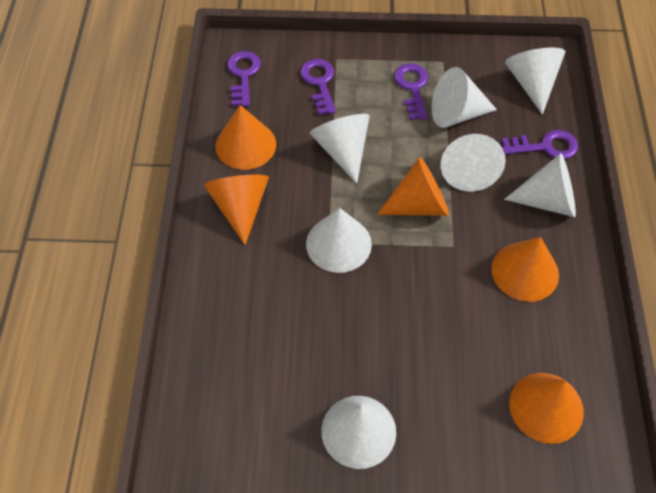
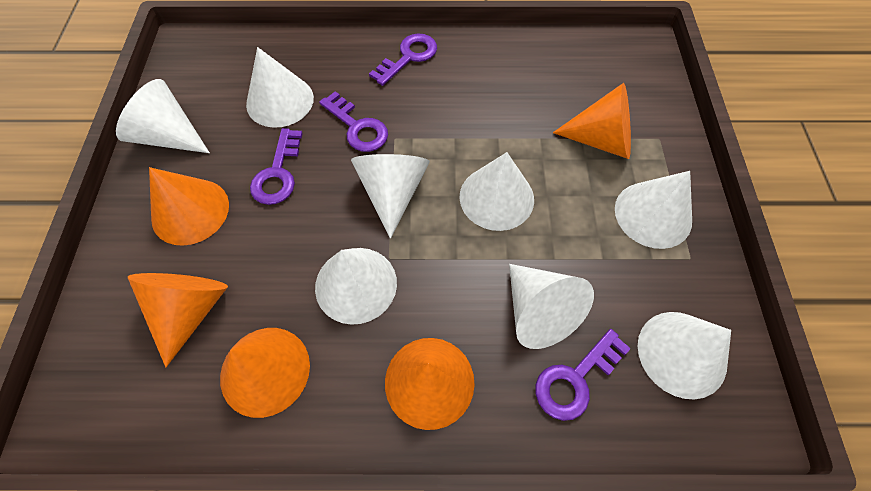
white cone: [306,208,372,273] [310,114,370,184] [321,396,396,469] [431,67,497,128] [440,134,506,192] [504,153,576,217] [505,47,565,115] = 7 -> [116,79,210,153] [246,47,314,128] [315,248,397,325] [351,154,430,239] [460,152,534,231] [509,264,594,349] [615,171,692,249] [638,312,731,399] = 8

